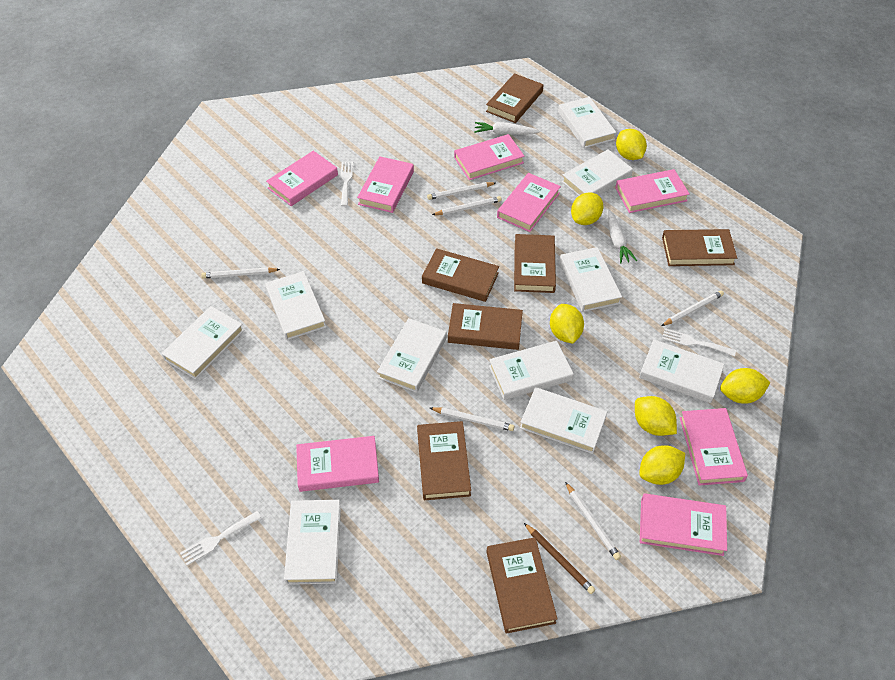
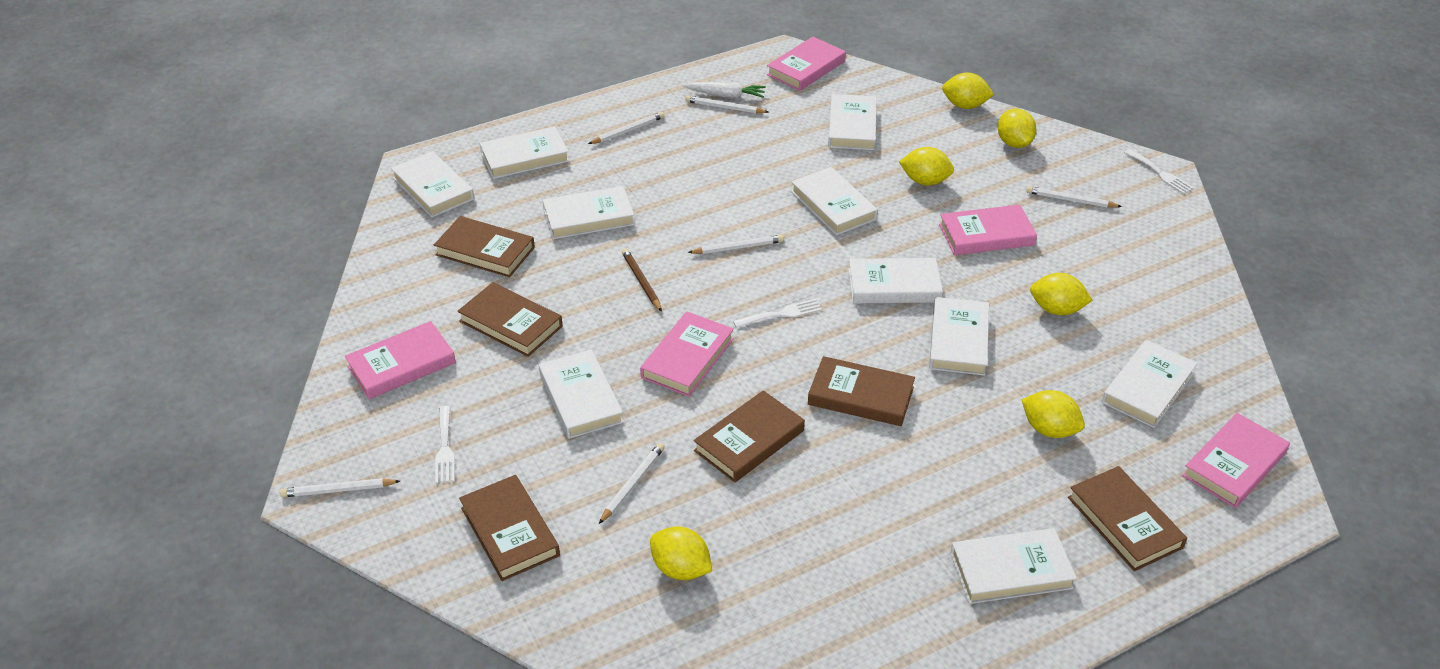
brown book: [417,421,471,500] [422,248,499,302] [448,303,523,350] [486,73,543,123] [486,537,558,634] [514,234,556,293] [662,229,737,266] = 7 -> [434,216,535,277] [458,282,563,357] [459,475,560,581] [694,390,805,482] [808,356,915,426] [1068,466,1187,571] = 6
pink book: [266,151,338,206] [296,436,379,492] [357,156,414,213] [454,134,524,180] [497,173,561,232] [615,169,690,213] [640,493,727,556] [680,408,748,486] = 8 -> [345,321,456,399] [640,311,734,397] [767,37,846,91] [939,204,1037,255] [1182,413,1290,508] = 5
white carrot: [474,122,541,135] [607,209,637,264] = 2 -> [682,82,766,98] = 1

